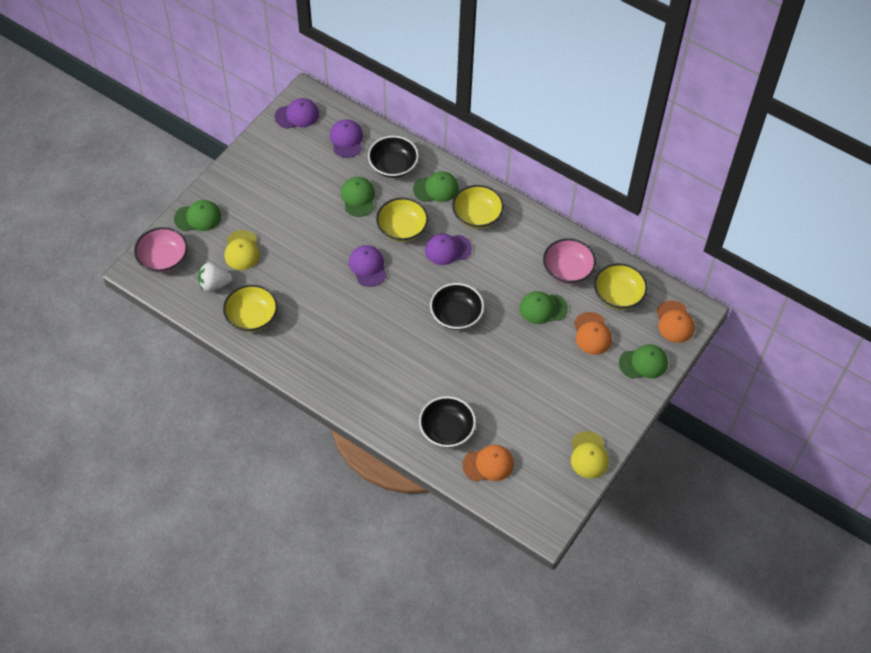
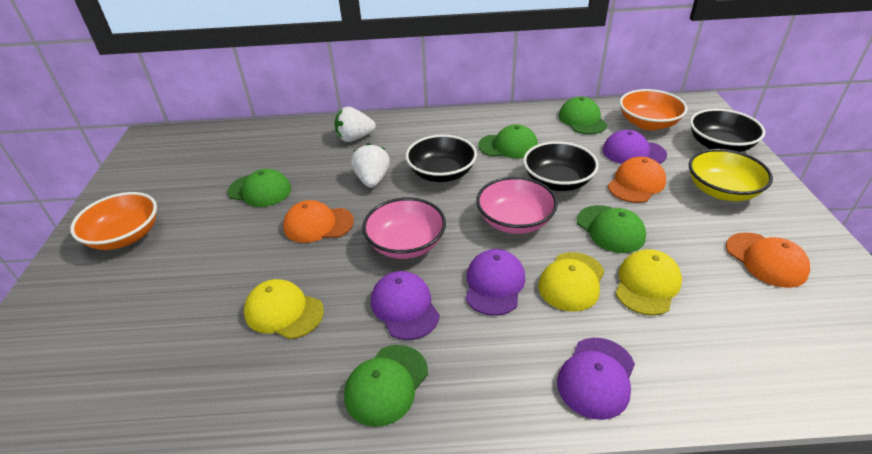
orange bowl: none = 0 -> [70,192,157,250] [619,89,688,130] = 2
white strawberry: [198,262,233,292] = 1 -> [334,107,376,142] [351,143,390,188] = 2
yellow bowl: [223,285,278,332] [376,197,428,242] [452,185,504,229] [594,263,648,310] = 4 -> [689,149,773,201] = 1
yellow cap: [224,230,260,270] [571,431,609,479] = 2 -> [244,279,324,339] [538,252,605,312] [615,249,682,315] = 3

